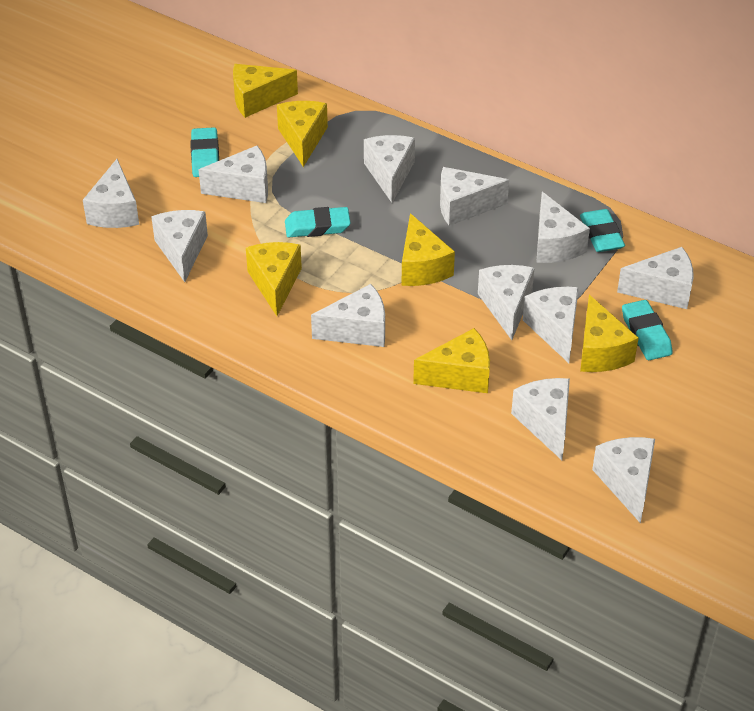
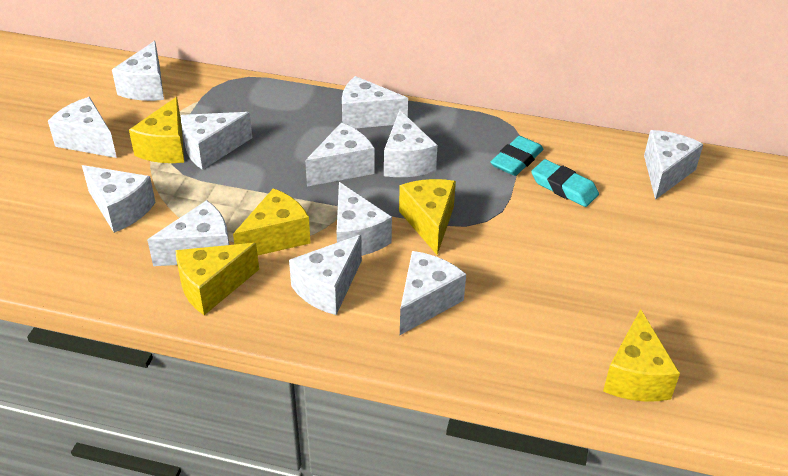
turquoise eraser: [191,127,219,177] [285,207,351,237] [580,209,625,252] [622,300,673,360] = 4 -> [490,136,544,176] [531,159,599,207] = 2
yellow cheese: [233,64,298,118] [246,242,302,316] [277,101,328,167] [401,213,455,286] [413,328,490,393] [580,295,639,372] = 6 -> [129,97,184,163] [175,243,259,315] [233,188,311,255] [399,179,456,255] [603,309,680,401] = 5

